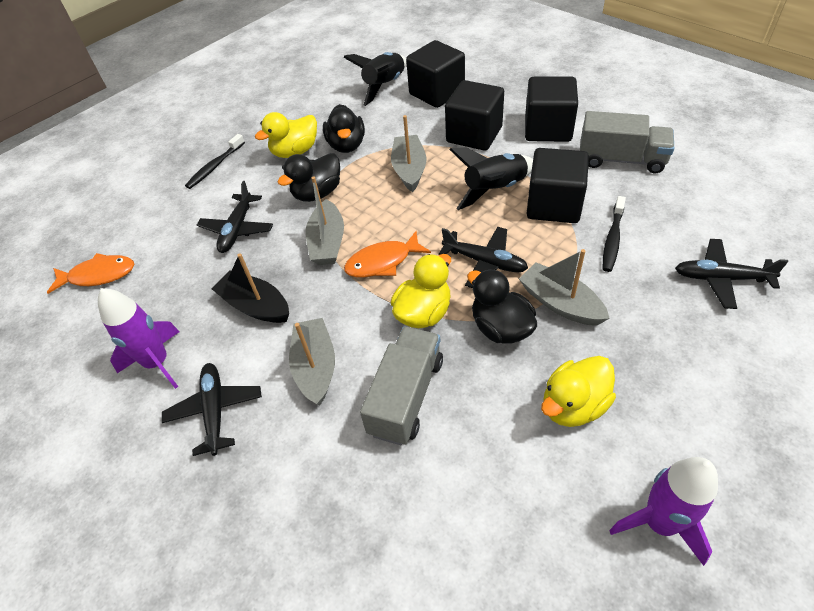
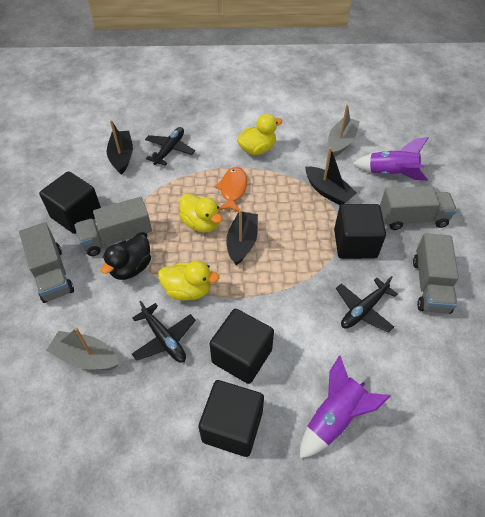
black boat: [211,253,289,323] = 1 -> [107,120,133,175] [226,209,258,265] [305,147,357,205] = 3
black duck: [278,153,340,202] [323,104,365,153] [467,269,537,344] = 3 -> [100,234,151,280] = 1
black plane: [162,363,262,456] [197,181,273,253] [439,227,528,288] [675,239,788,309] = 4 -> [132,301,196,363] [145,127,195,165] [336,276,398,332] = 3
black rocket: [343,52,406,106] [449,147,533,210] = 2 -> none = 0
black toothbrush: [185,134,245,189] [603,196,626,272] = 2 -> none = 0
grey boat: [289,318,335,405] [306,177,344,265] [391,115,426,192] [519,249,610,326] = 4 -> [46,327,119,370] [328,105,360,157] = 2
grey truck: [360,326,443,445] [580,111,674,173] = 2 -> [19,222,74,303] [74,197,152,256] [380,186,457,230] [413,233,459,314] = 4
orange fish: [47,253,134,294] [344,231,431,277] = 2 -> [215,167,247,212] = 1

